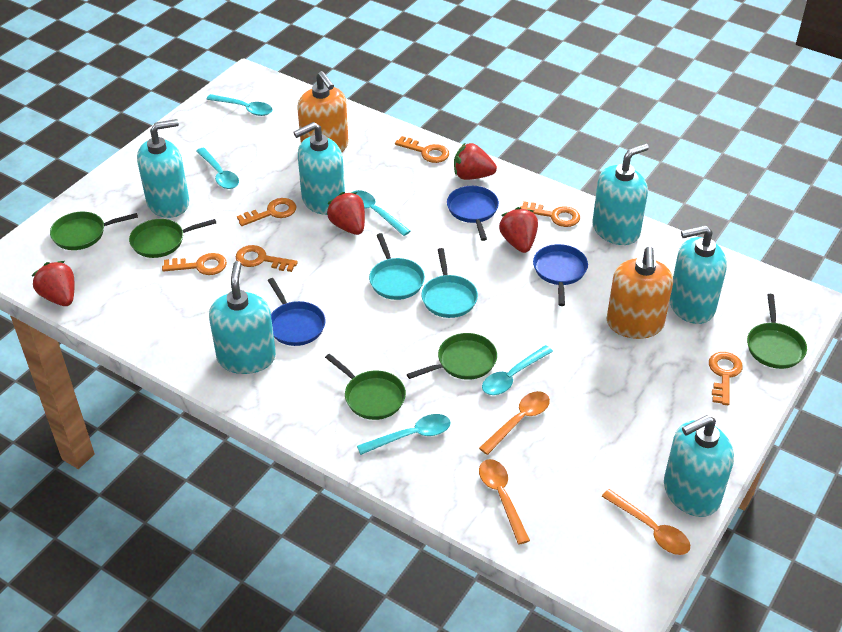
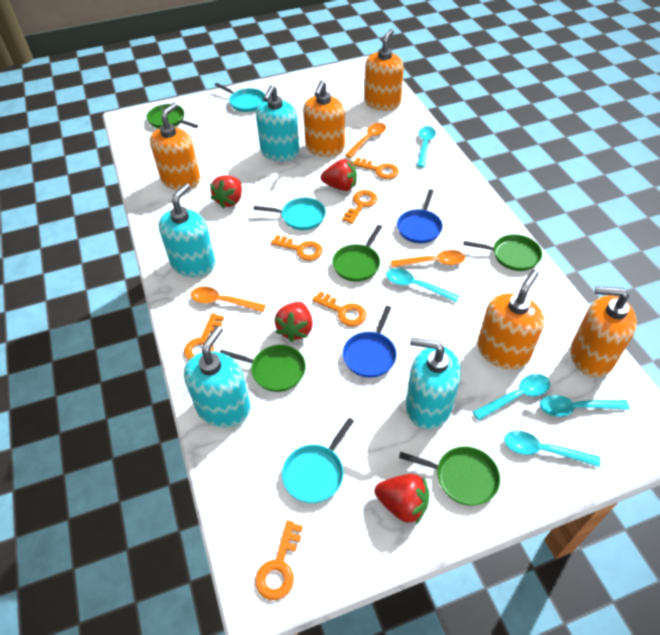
blue pan: [268,278,325,346] [447,186,499,241] [533,244,588,306] = 3 -> [343,306,397,378] [397,189,443,243] = 2
orange soap dispenser: [297,71,349,152] [607,247,673,339] = 2 -> [150,103,201,190] [303,80,345,157] [364,29,404,111] [477,270,545,369] [570,286,637,377] = 5
turquoise pan: [369,233,425,300] [421,248,478,318] = 2 -> [215,83,265,112] [253,197,326,230] [282,418,354,503] = 3
turquoise soap dispenser: [137,119,189,218] [209,261,276,374] [293,122,345,215] [592,144,649,245] [664,415,734,517] [670,225,727,324] = 6 -> [159,183,216,277] [184,326,251,428] [256,85,299,161] [406,337,461,429] = 4

